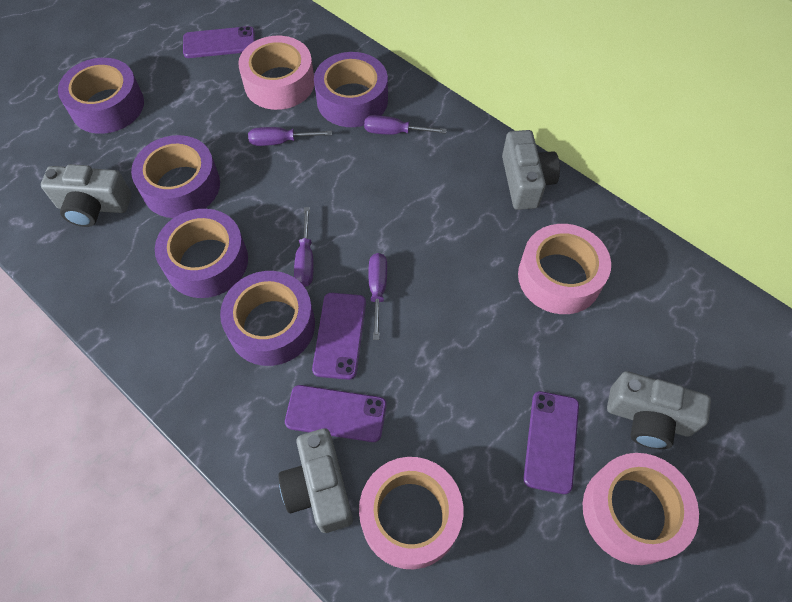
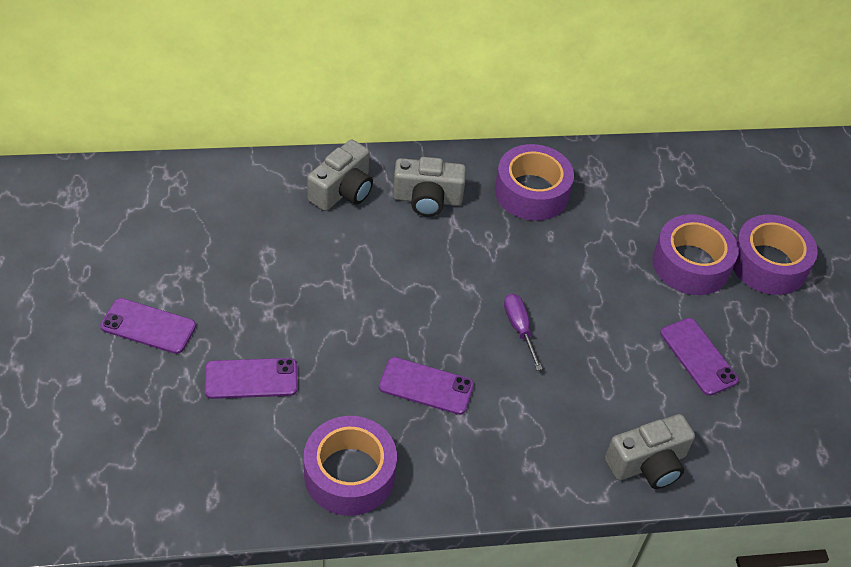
grey camera: [41,164,132,227] [279,428,353,533] [502,130,560,210] [607,371,711,449] = 4 -> [307,139,373,211] [393,157,466,217] [605,414,695,489] = 3
pink tape: [238,36,314,110] [359,457,463,569] [518,224,611,314] [583,453,699,565] = 4 -> none = 0
purple screwdriver: [248,127,332,146] [294,207,314,287] [364,115,447,135] [368,253,387,340] = 4 -> [504,293,543,370] = 1
purple tape: [58,58,144,134] [131,135,220,218] [155,209,248,298] [220,271,315,366] [314,52,388,127] = 5 -> [304,416,397,516] [495,144,574,221] [652,214,738,295] [733,215,818,295] = 4

